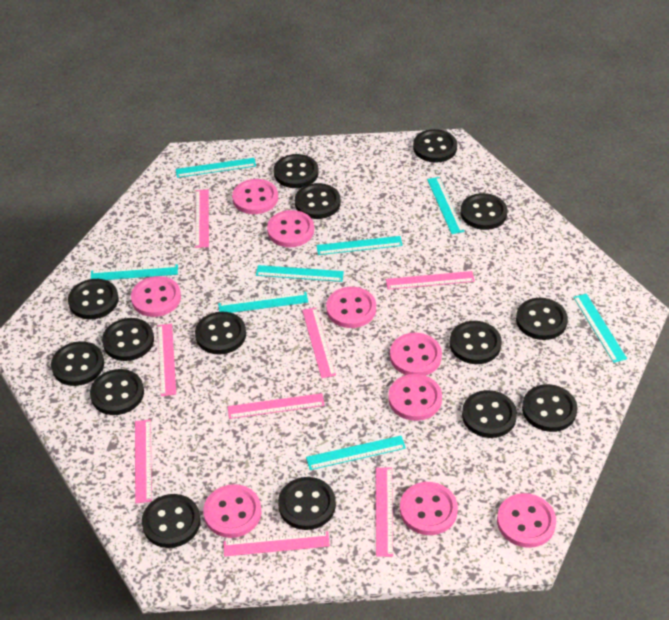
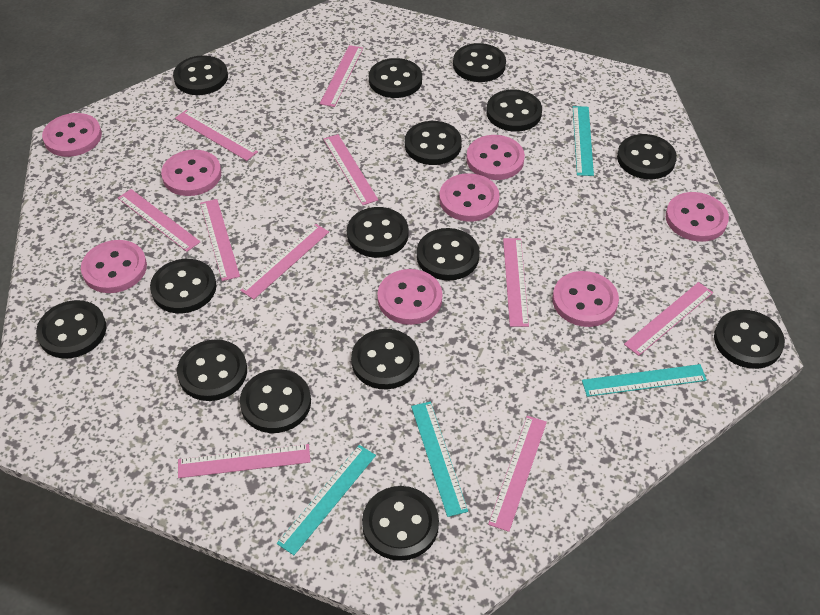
pink button: [131,276,181,317] [203,484,262,538] [232,179,278,214] [267,210,314,247] [326,287,376,328] [388,374,442,421] [390,333,442,376] [400,482,458,535] [497,493,556,548] = 9 -> [42,113,102,157] [81,240,147,293] [161,150,221,196] [377,269,442,325] [439,173,499,222] [466,135,525,180] [553,271,619,327] [666,192,729,242] = 8
pink ruler: [135,420,152,503] [158,324,176,396] [195,189,209,248] [223,531,330,556] [228,393,325,419] [302,307,336,378] [376,467,393,557] [386,271,475,290] = 8 -> [118,189,200,252] [175,110,258,161] [178,444,310,478] [200,199,240,281] [240,224,329,300] [320,45,363,107] [323,134,378,205] [488,416,547,532] [503,238,529,327] [624,282,713,356] = 10
turquoise ruler: [91,264,178,280] [176,158,256,178] [218,292,308,313] [256,265,344,282] [306,436,406,470] [316,236,403,255] [427,177,465,234] [573,294,627,363] = 8 -> [277,445,376,555] [411,402,468,517] [573,106,594,176] [582,364,707,397] = 4

